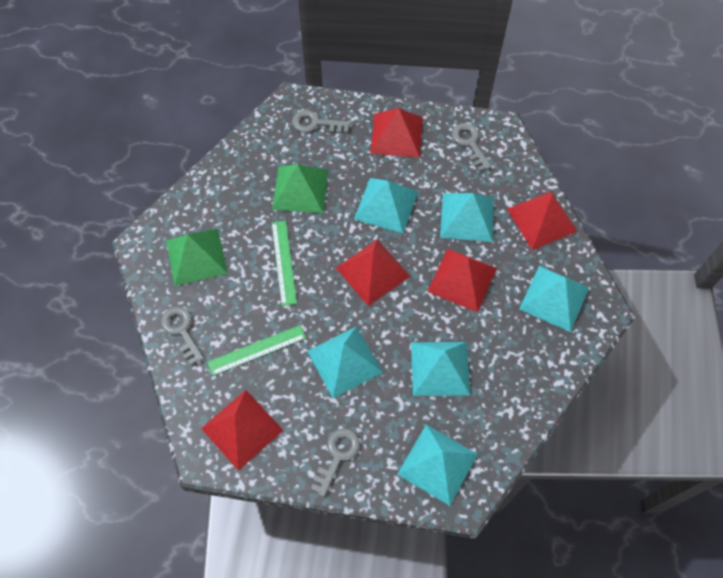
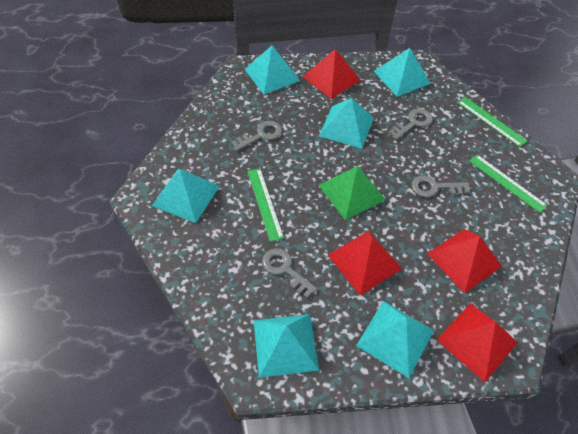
green pyramid: [166,229,228,286] [272,165,328,213] = 2 -> [318,166,386,220] = 1
green ruler: [207,325,306,376] [272,221,297,306] = 2 -> [247,168,284,242] [457,97,527,147] [469,155,548,213] = 3
red pyramid: [201,390,284,471] [336,239,410,306] [370,108,423,158] [427,248,497,312] [507,191,577,250] = 5 -> [303,49,360,99] [328,231,402,296] [427,229,502,293] [437,303,518,382] = 4

